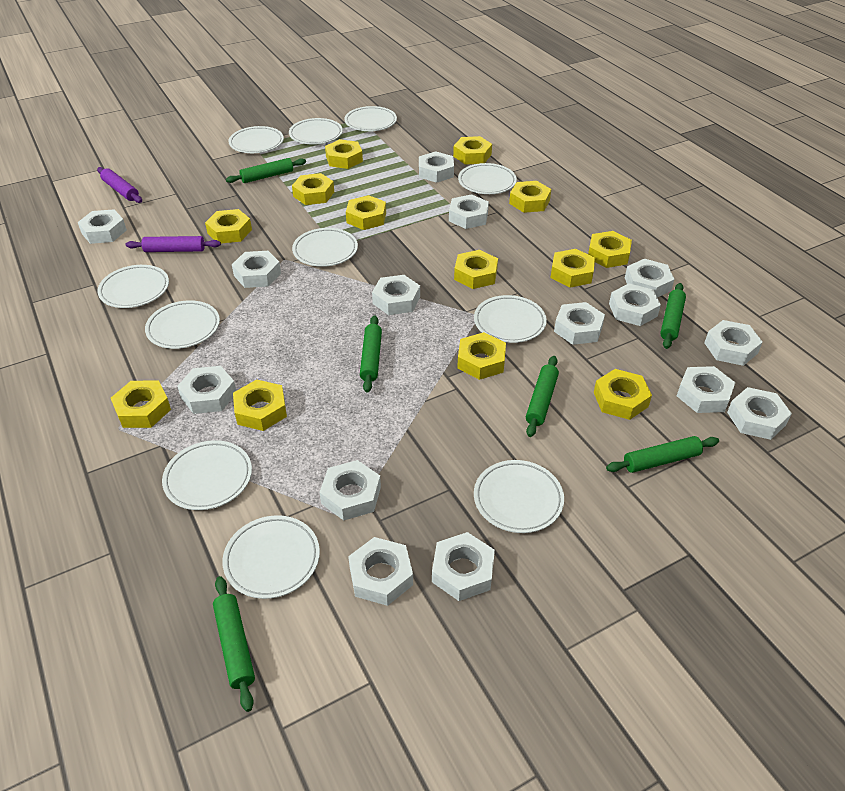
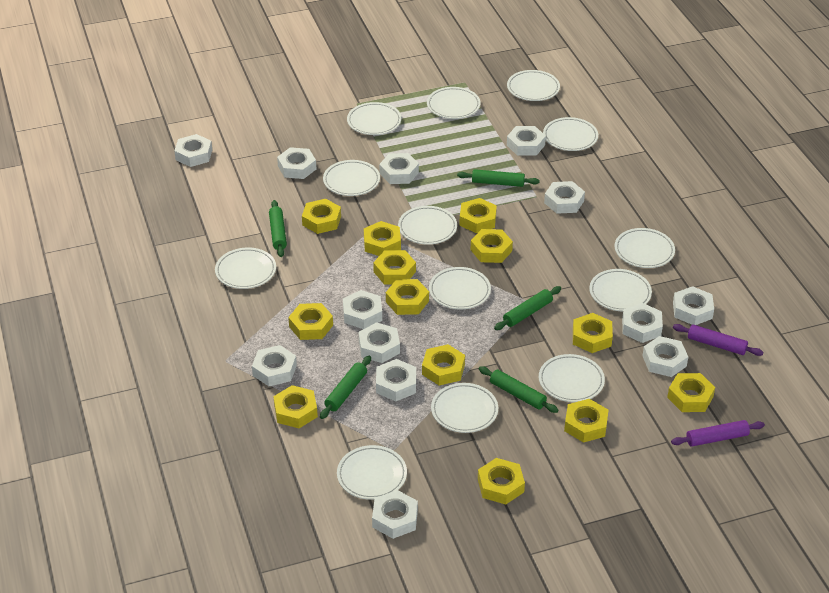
green rolling pin: [213,576,255,712] [226,158,306,183] [360,315,382,392] [526,356,559,437] [606,436,719,473] [660,283,686,349] = 6 -> [269,200,287,257] [320,356,371,419] [457,169,540,187] [479,366,559,413] [494,286,561,330] = 5
white nut: [78,209,127,244] [177,366,236,414] [232,251,281,288] [319,460,381,521] [348,537,413,606] [372,275,420,315] [419,151,454,183] [432,532,495,601] [449,194,489,229] [554,302,605,345] [609,283,661,326] [625,259,674,297] [677,366,736,413] [704,320,763,366] [727,387,792,440] = 15 -> [174,134,212,167] [252,345,297,386] [277,147,316,179] [343,290,382,329] [359,322,400,363] [372,490,418,539] [376,359,416,401] [379,153,419,184] [507,126,546,156] [544,181,585,214] [622,303,663,343] [642,336,688,377] [673,286,714,325] = 13
white plate: [97,265,169,308] [145,300,220,349] [162,440,252,510] [222,515,320,599] [229,126,284,153] [289,118,343,145] [292,228,358,267] [344,106,397,131] [458,163,517,194] [474,295,547,343] [474,460,564,533] = 11 -> [215,247,276,289] [323,160,380,196] [337,445,407,500] [347,102,401,135] [398,206,457,245] [427,87,481,119] [429,267,491,309] [431,383,498,433] [507,70,560,101] [539,354,605,402] [543,117,598,151] [589,269,652,311] [615,228,675,268] = 13

